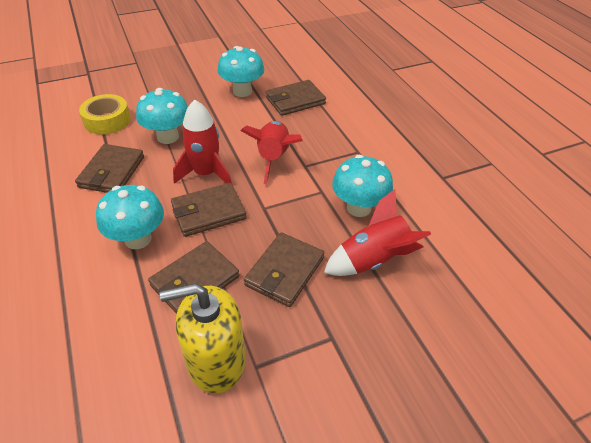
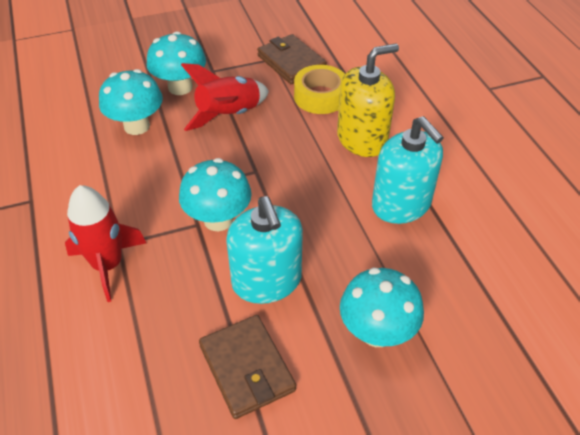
brown wallet: [75,144,144,193] [148,241,240,314] [171,183,247,237] [244,232,324,307] [266,80,326,116] = 5 -> [199,315,296,419] [257,34,327,84] = 2
red rocket: [173,100,232,184] [240,121,303,184] [324,189,431,276] = 3 -> [65,185,146,302] [181,63,269,131] = 2
turquoise soap dispenser: none = 0 -> [226,196,303,304] [372,116,444,224] = 2

